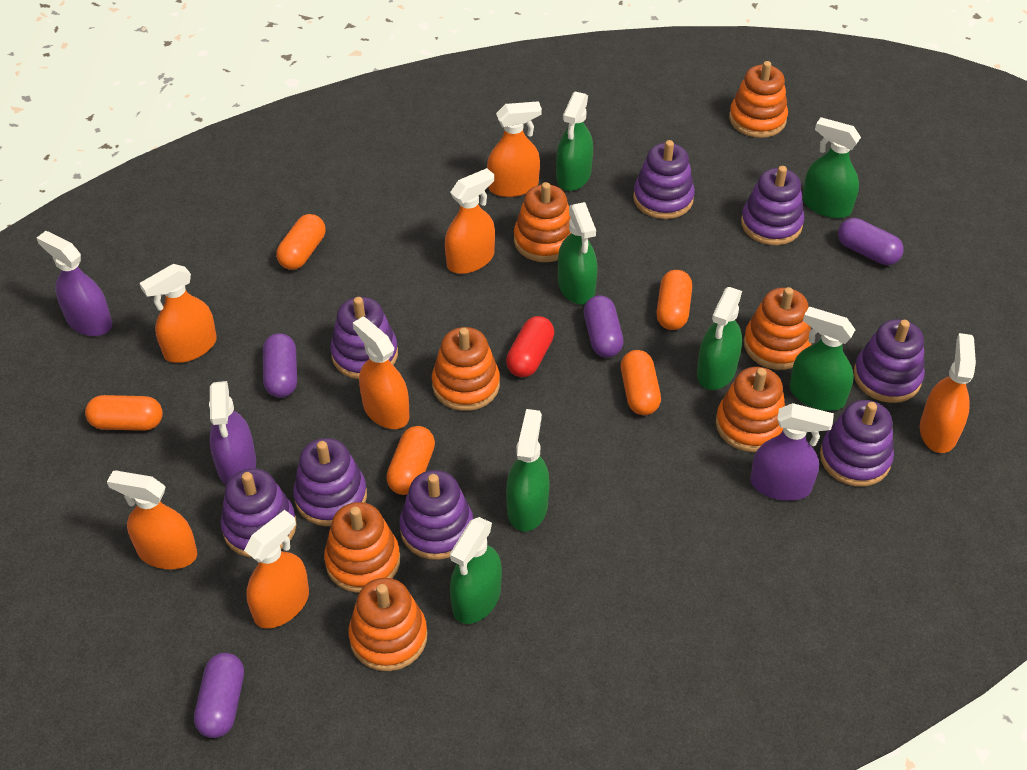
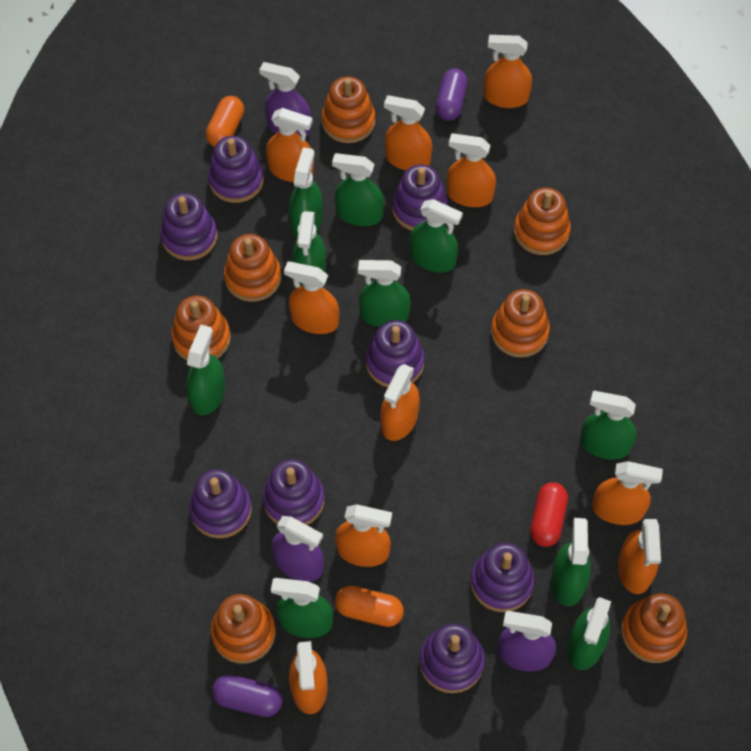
green spray bottle: [450,517,502,624] [506,409,550,531] [556,92,593,191] [558,202,598,305] [697,287,742,390] [789,307,855,411] [802,117,861,218] = 7 -> [186,325,225,415] [271,578,333,638] [289,147,323,238] [292,211,326,286] [332,153,384,226] [358,260,411,327] [410,199,463,272] [551,518,591,606] [567,597,611,670] [580,391,637,460] = 10
orange capsule: [85,395,163,431] [276,214,325,270] [386,426,435,495] [621,350,661,415] [656,270,692,330] = 5 -> [206,96,244,147] [335,586,404,627] = 2
orange spray bottle: [107,471,197,569] [140,264,217,363] [244,510,309,629] [353,317,410,429] [445,168,495,274] [487,101,542,197] [920,333,976,453] = 7 -> [266,108,314,182] [284,262,339,334] [289,641,327,714] [335,504,392,567] [380,364,420,441] [384,95,432,170] [447,134,496,207] [484,35,532,108] [592,461,663,525] [618,519,661,594] = 10
purple capsule: [194,653,244,738] [263,333,297,398] [583,295,624,358] [838,218,904,265] = 4 -> [212,674,283,717] [436,68,468,121] = 2

